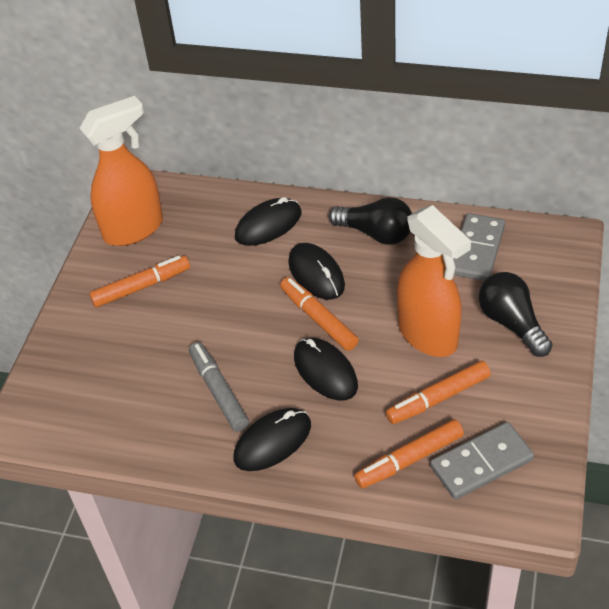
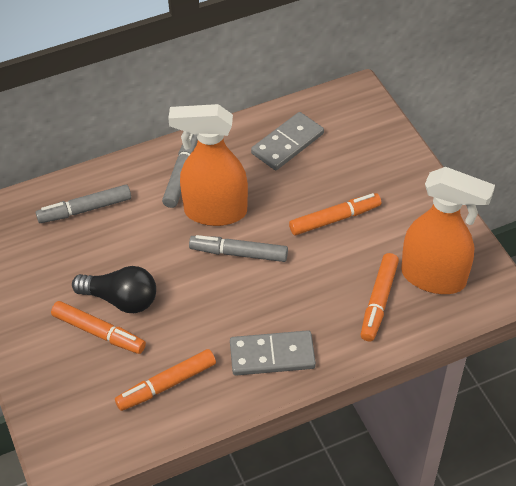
black light bulb: [329,197,412,245] [479,272,553,357] = 2 -> [72,266,156,313] = 1
black mouse: [234,408,311,471] [235,197,301,246] [288,243,345,300] [294,338,358,401] = 4 -> none = 0
grey marker: [189,342,249,432] = 1 -> [36,185,131,223] [162,134,198,208] [189,235,288,262] = 3

